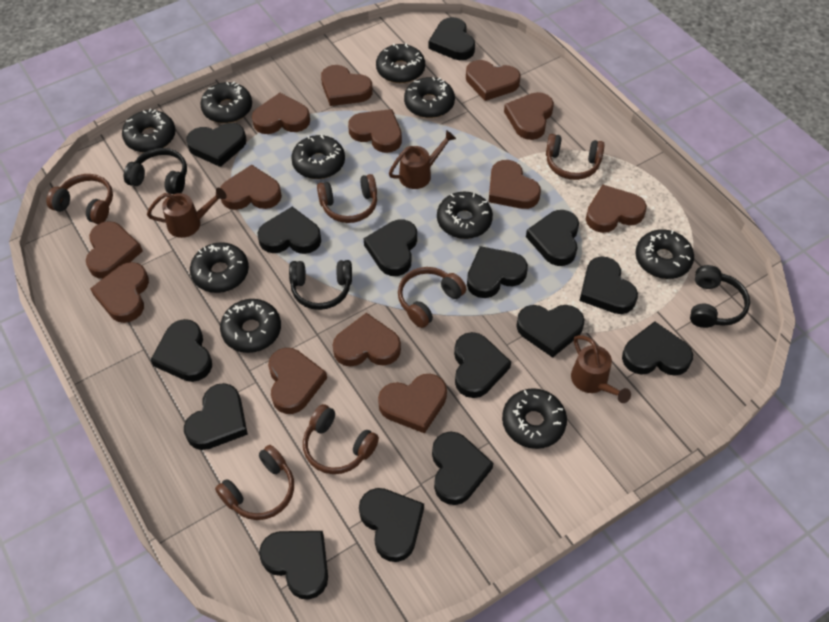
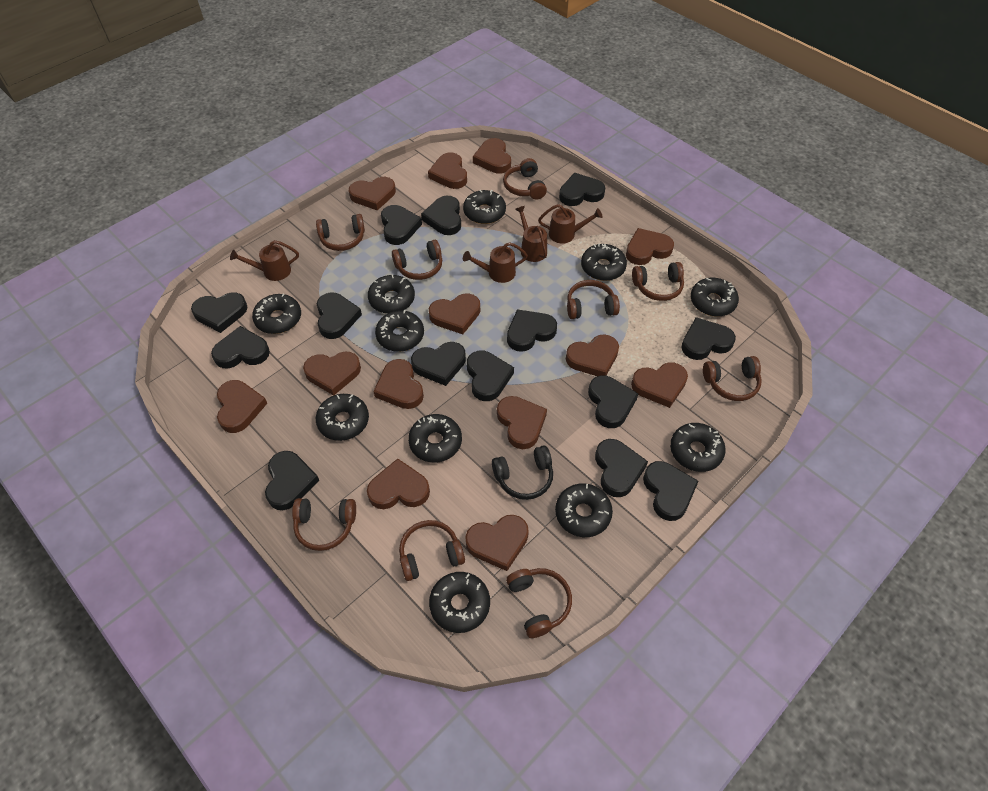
black donut: [122,109,176,153] [190,242,249,293] [200,82,252,123] [220,299,281,353] [291,134,345,179] [376,43,425,83] [404,77,455,118] [437,192,493,239] [502,388,567,449] [635,229,694,279] = 10 -> [252,294,301,334] [316,394,369,441] [368,275,415,314] [375,310,424,352] [408,414,462,463] [429,572,490,633] [463,190,506,224] [555,483,613,537] [581,243,627,281] [670,423,726,472] [691,278,739,317] = 11
black headphones: [124,148,187,194] [289,260,352,310] [690,265,750,328] = 3 -> [492,445,553,500] = 1
black heart: [151,319,212,382] [184,383,248,450] [186,123,247,167] [258,207,321,254] [259,531,328,600] [359,488,424,562] [364,220,417,276] [429,17,475,60] [432,431,493,505] [454,332,511,398] [467,246,528,298] [516,305,585,358] [526,210,579,266] [579,256,638,314] [622,321,693,376] = 15 -> [191,292,247,333] [211,326,270,368] [265,451,319,510] [317,293,362,339] [381,205,422,245] [411,342,466,386] [421,196,461,235] [467,351,514,401] [507,309,557,352] [559,173,605,206] [588,376,638,428] [595,439,648,497] [643,461,699,521] [681,317,736,360] = 14
brown headphones: [46,174,113,224] [215,445,294,520] [303,404,379,474] [317,174,377,223] [398,267,466,328] [546,134,605,180] = 6 -> [292,498,356,551] [316,214,365,251] [392,240,442,280] [399,520,465,581] [503,158,547,199] [506,568,572,638] [567,280,620,319] [632,262,684,301] [703,356,762,401] = 9
brown watering can: [147,188,227,238] [389,130,456,189] [571,335,631,403] = 3 -> [230,240,299,281] [463,242,528,283] [515,206,547,262] [538,204,603,244] = 4

